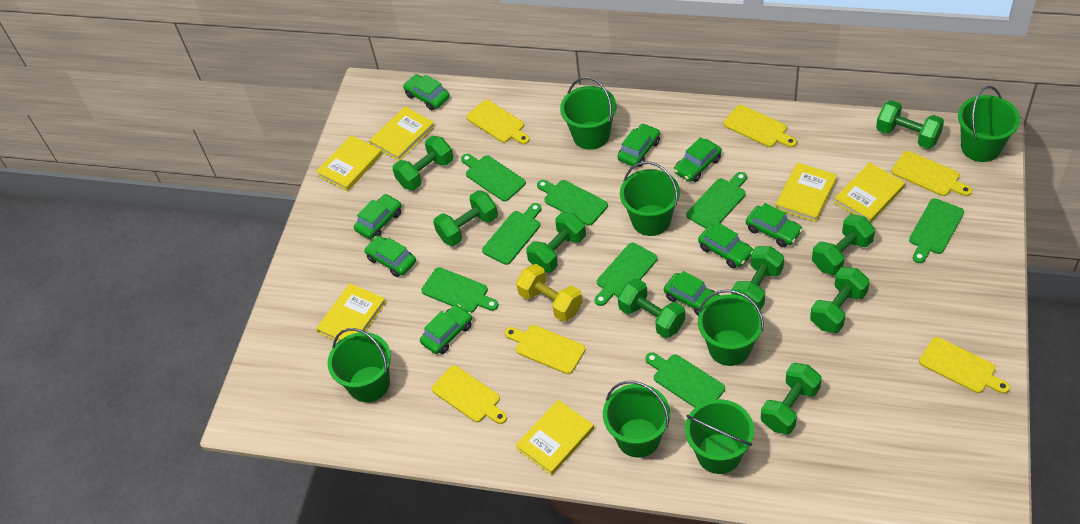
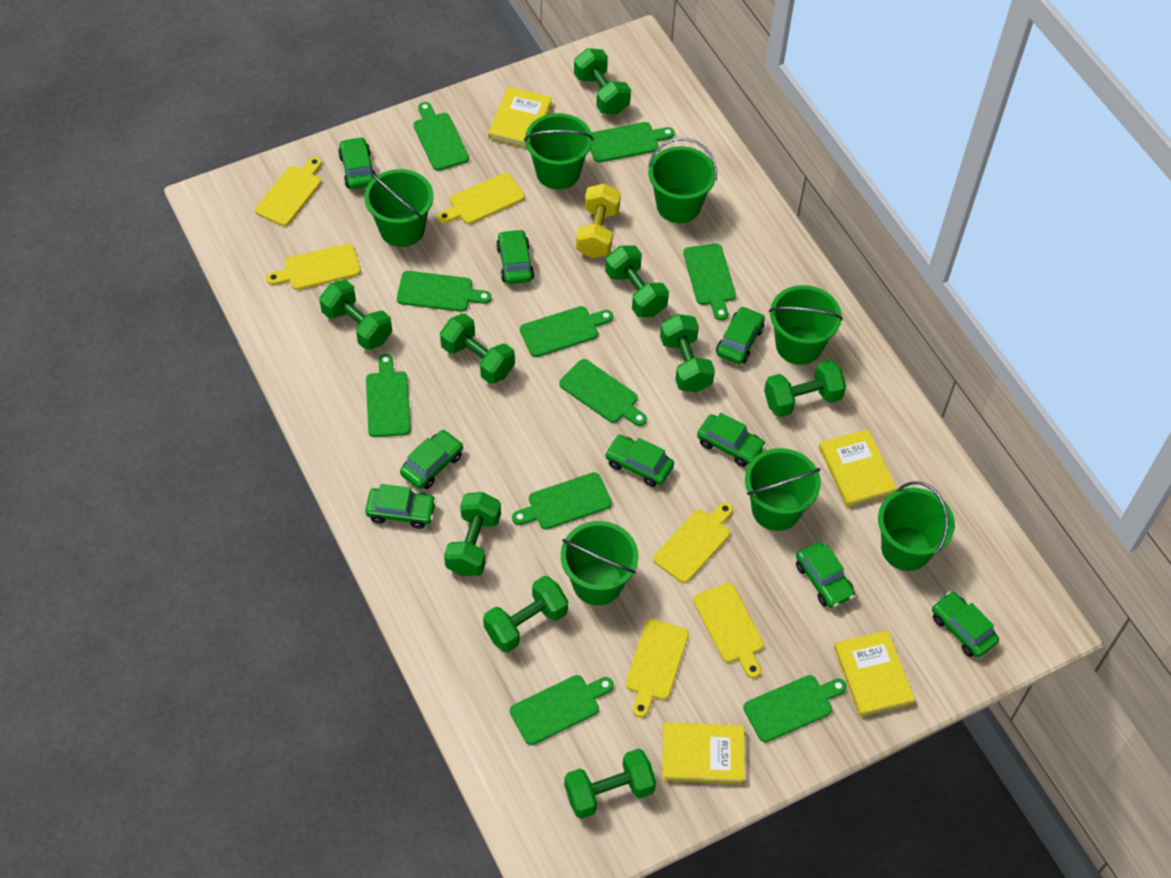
green cutting board: [421,267,499,313] [461,154,526,201] [482,203,541,265] [537,180,608,226] [595,243,658,306] [645,352,725,408] [686,172,747,229] [909,198,964,263] = 8 -> [366,354,411,437] [397,271,492,312] [413,102,469,171] [510,675,614,745] [512,472,612,530] [520,306,613,357] [559,359,647,426] [590,122,675,163] [683,243,736,321] [743,675,847,742] = 10
yellow book: [316,135,382,191] [316,284,386,342] [369,106,435,161] [515,400,594,475] [775,162,837,222] [834,162,905,223] = 6 -> [488,87,552,148] [662,722,745,784] [819,429,897,507] [834,630,915,717] = 4

